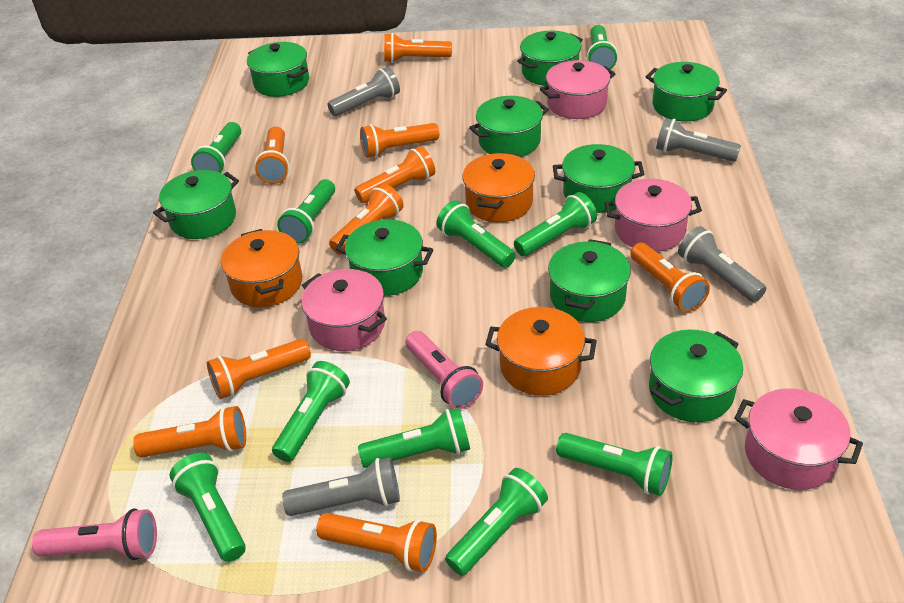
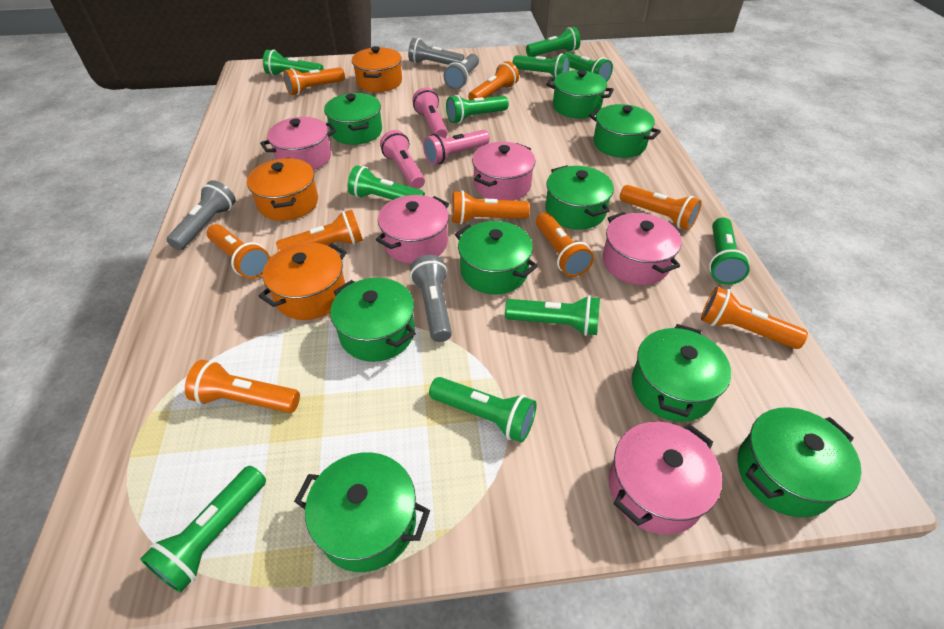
pink flashlight: [32,508,157,560] [406,331,483,409] = 2 -> [380,130,425,189] [412,87,448,138] [423,130,490,165] = 3
pink pot: [301,269,387,351] [540,60,615,119] [604,179,702,252] [734,388,863,490] = 4 -> [260,117,337,170] [376,195,449,264] [472,142,535,200] [603,212,681,285] [609,422,722,535] = 5

